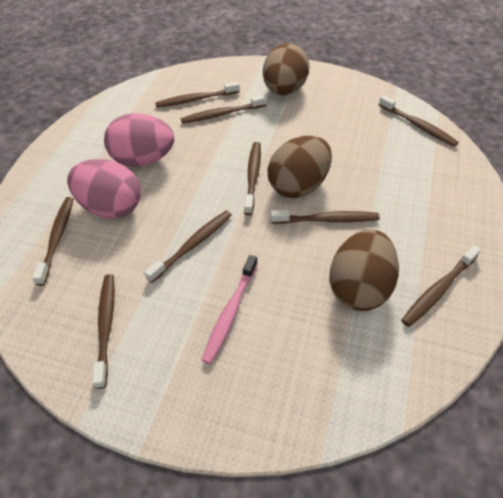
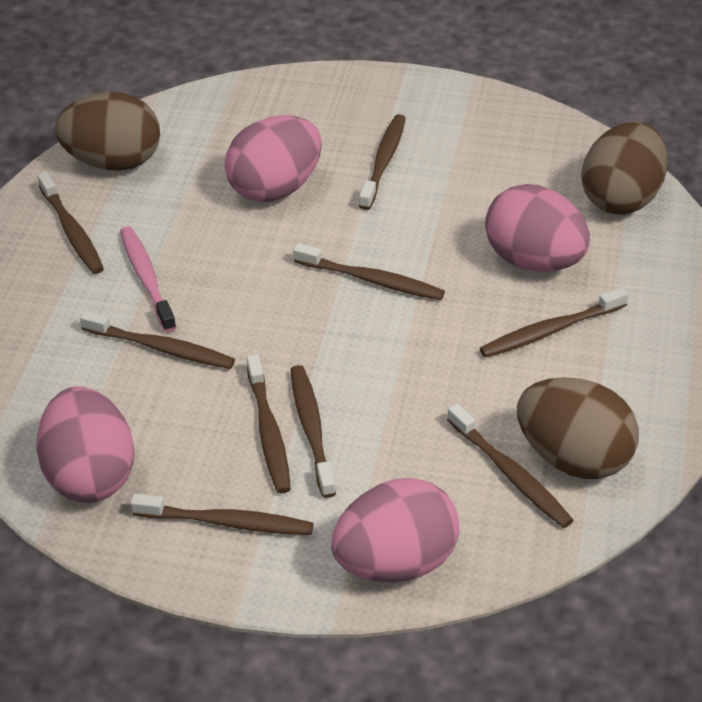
pink egg: [67,159,141,219] [104,113,174,167] = 2 -> [36,386,134,503] [225,115,322,202] [331,478,459,582] [485,184,590,272] = 4

